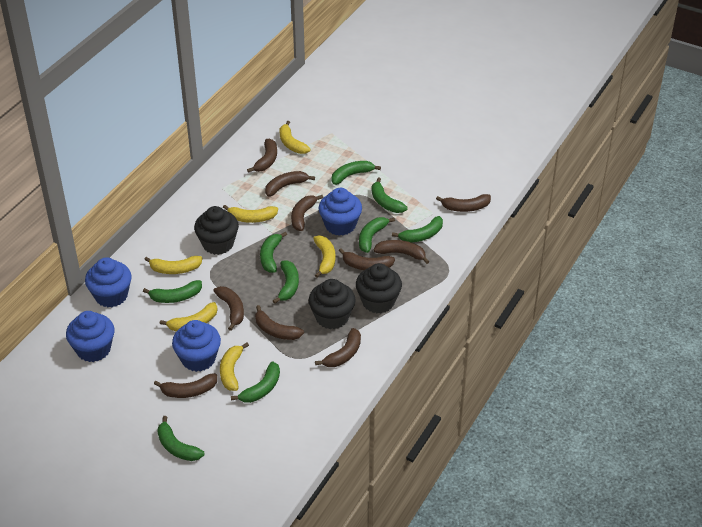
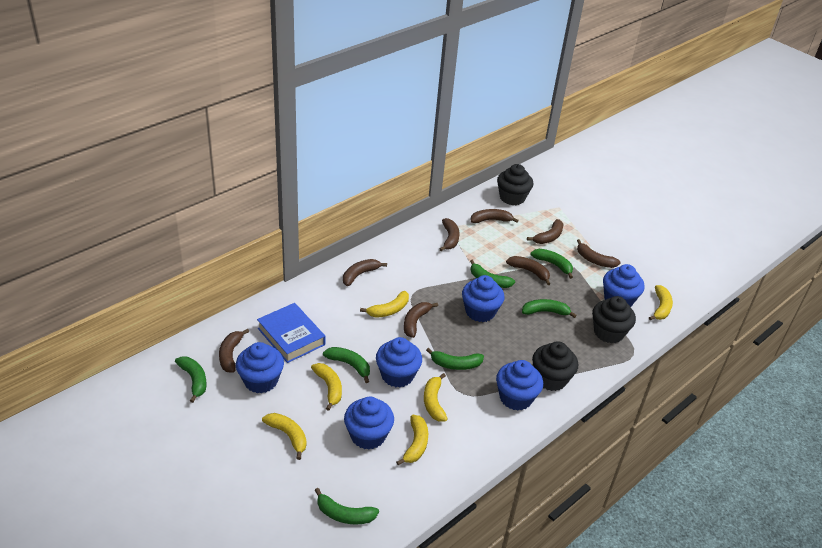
blue book: none = 0 -> [257,303,325,363] = 1
blue cupcake: [66,311,114,362] [85,257,132,307] [172,320,221,372] [319,188,362,236] = 4 -> [236,342,284,394] [344,397,394,450] [376,337,422,388] [462,275,505,322] [496,360,543,410] [603,264,645,307] = 6
brown banana: [154,373,217,398] [213,286,244,331] [247,139,277,173] [255,305,304,340] [265,171,315,197] [291,195,323,231] [315,328,361,367] [339,248,395,270] [374,240,429,264] [436,194,491,212] = 10 -> [219,329,249,372] [343,259,387,286] [404,302,438,338] [440,218,460,251] [471,209,519,223] [506,256,550,285] [527,219,563,244] [577,239,621,268] = 8
green banana: [143,280,202,303] [157,416,204,461] [231,361,280,403] [260,232,287,273] [273,260,299,304] [331,161,381,185] [359,217,395,253] [372,178,408,213] [392,216,443,242] = 9 -> [175,356,206,403] [315,488,379,524] [323,347,370,383] [426,348,484,370] [470,260,515,288] [522,299,577,318] [530,249,573,279] = 7

